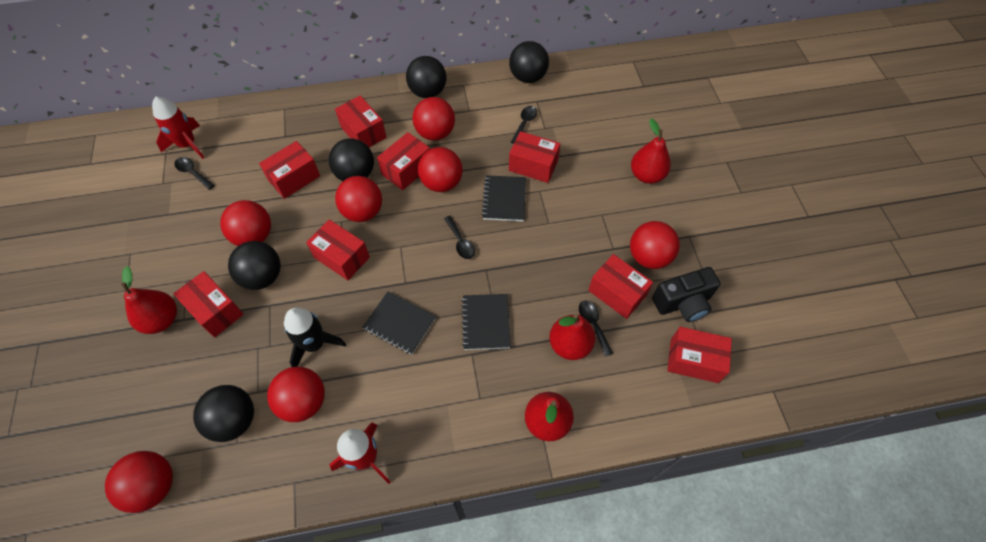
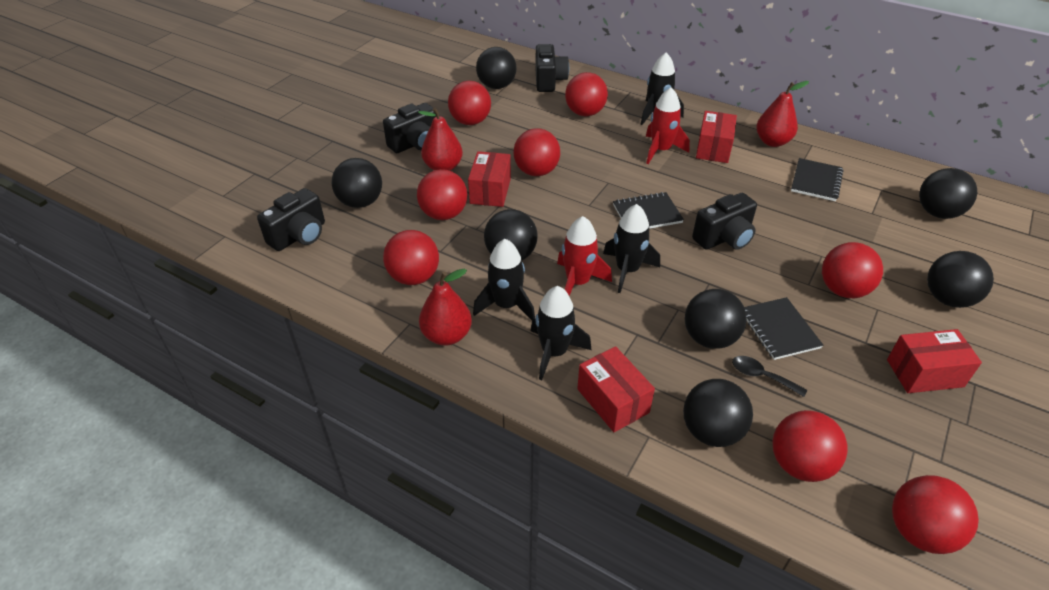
black ball: [193,385,254,442] [228,241,281,290] [329,138,374,181] [406,56,447,98] [509,41,549,83] = 5 -> [332,158,382,208] [476,47,516,89] [484,209,538,260] [683,379,753,447] [685,289,747,349] [919,168,977,219] [927,251,994,308] = 7
black camera: [652,267,721,322] = 1 -> [257,188,325,251] [383,103,437,153] [535,44,569,92] [692,193,757,250] = 4
black rocket: [284,308,346,367] = 1 -> [473,239,535,320] [531,286,591,380] [603,204,660,293] [641,53,684,125] = 4
black spoon: [175,157,215,190] [444,216,475,259] [511,106,537,144] [579,300,613,357] = 4 -> [732,356,807,397] = 1
red ball: [105,451,173,513] [220,200,271,246] [267,367,325,422] [335,176,382,222] [412,97,455,141] [418,147,463,192] [630,221,680,269] = 7 -> [383,230,439,285] [417,169,467,220] [448,81,491,125] [513,128,560,176] [565,72,608,116] [772,410,848,482] [822,242,883,298] [892,475,979,554] = 8
red box: [173,271,244,337] [259,141,320,199] [306,219,370,281] [335,96,387,147] [377,132,430,190] [509,131,560,183] [588,254,653,319] [667,327,732,383] = 8 -> [468,151,511,207] [577,346,655,432] [696,111,737,163] [887,329,982,393] = 4
red pear: [121,266,177,334] [525,392,574,441] [549,314,595,360] [631,119,671,184] = 4 -> [418,108,463,171] [419,269,472,346] [756,81,809,147] = 3

